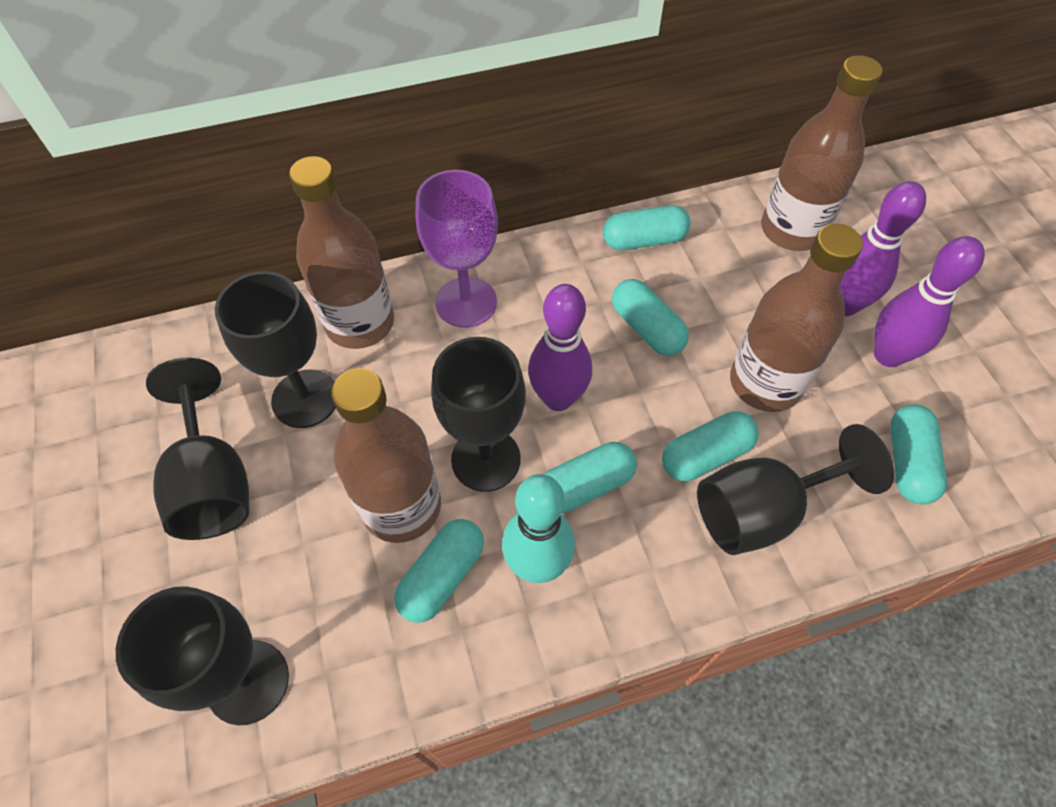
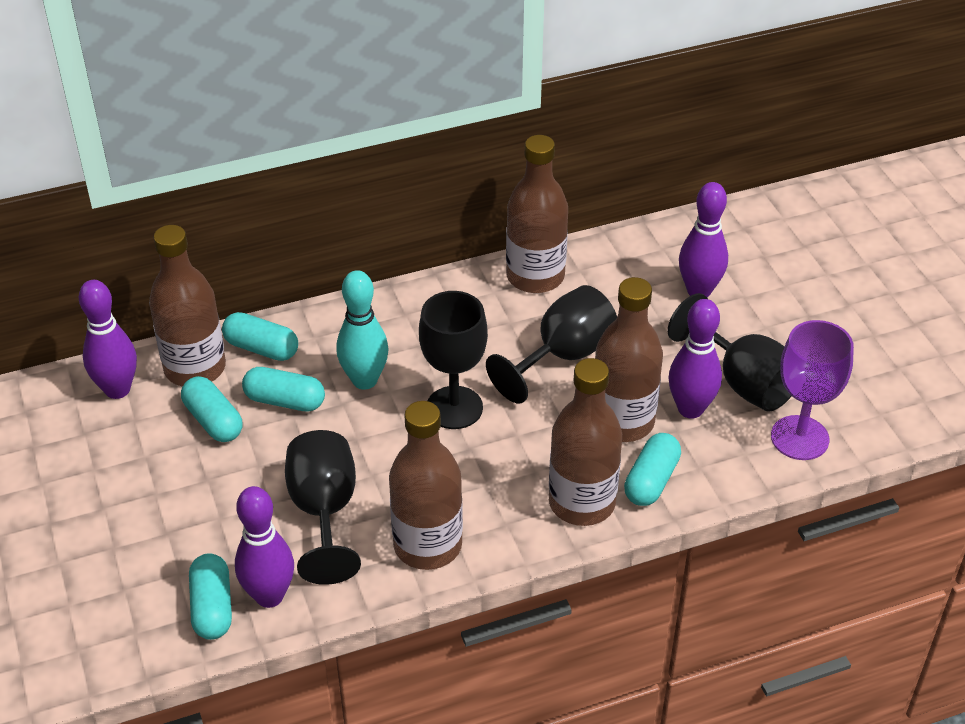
black goblet: [116,586,289,725] [146,358,249,540] [215,271,336,428] [431,337,526,492] [697,424,894,555] = 5 -> [285,430,361,585] [419,291,488,429] [486,285,617,403] [667,293,792,412] = 4
brown bottle: [289,156,394,349] [331,368,441,543] [730,224,863,412] [761,55,882,251] = 4 -> [149,225,226,387] [389,401,463,570] [506,135,568,293] [549,358,622,526] [595,277,663,442] = 5
purple bowling pin: [528,284,592,411] [840,181,926,316] [874,236,985,367] = 3 -> [79,280,137,399] [235,486,294,608] [668,299,722,419] [679,182,728,297] = 4
turquoise capsule: [394,519,484,623] [544,442,637,513] [603,205,691,250] [612,279,689,356] [662,411,759,481] [890,404,947,504] = 6 -> [181,376,243,442] [189,553,232,640] [222,312,298,361] [242,367,325,411] [624,433,681,506] = 5

